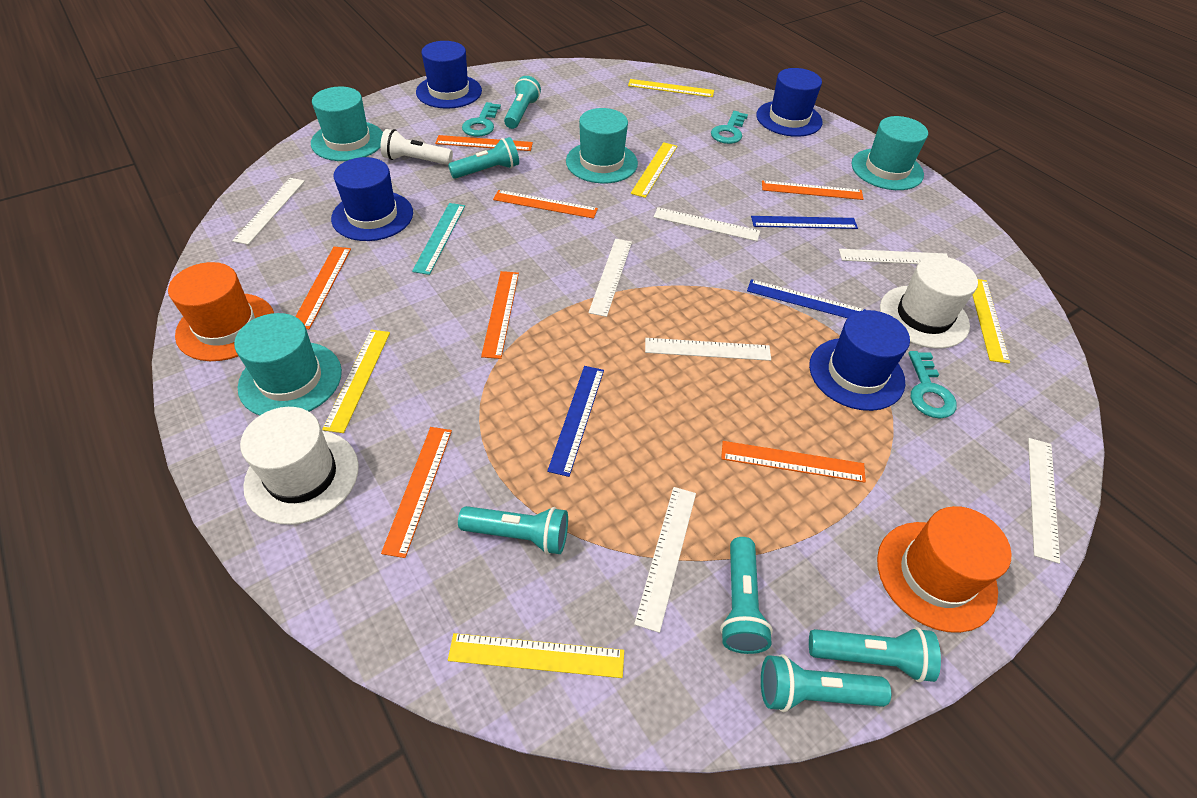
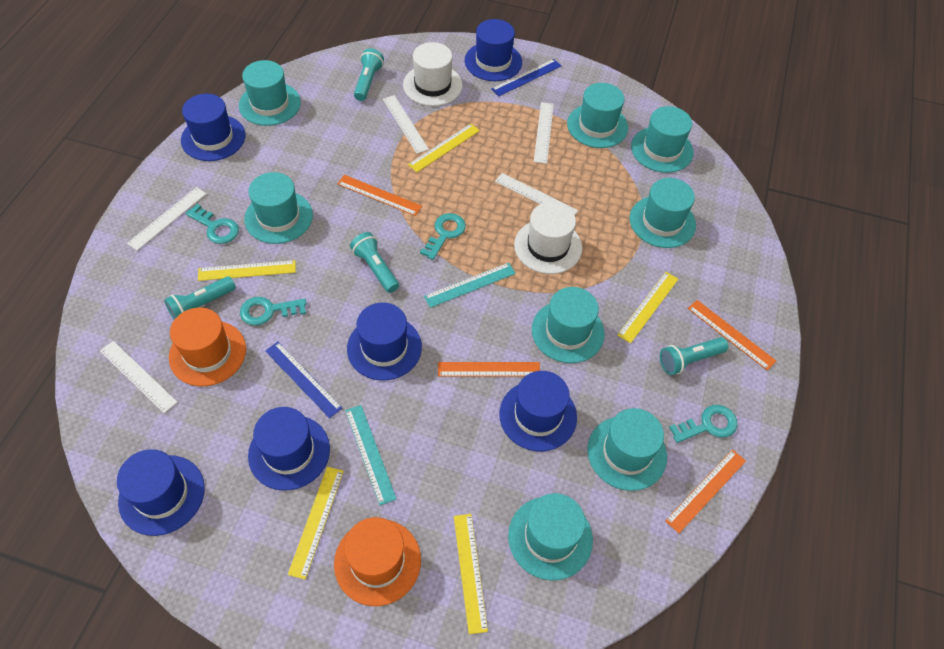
blue hat: [331,157,413,241] [416,41,482,109] [756,68,823,137] [809,310,910,411] = 4 -> [117,449,205,536] [181,94,245,161] [248,407,330,491] [347,303,422,381] [465,19,522,81] [499,371,577,451] = 6
blue ruler: [547,366,604,477] [747,279,866,318] [751,216,858,229] = 3 -> [265,342,342,418] [492,59,561,96] = 2
orange ruler: [295,247,351,329] [381,427,452,558] [435,135,533,151] [481,271,519,359] [493,190,598,219] [721,441,866,483] [762,181,864,200] = 7 -> [337,175,422,216] [438,362,540,377] [665,449,746,533] [688,300,776,370] = 4
turquoise flashlight: [448,137,519,179] [458,506,568,555] [504,76,541,129] [720,537,773,654] [761,654,891,712] [809,627,941,682] = 6 -> [164,276,236,320] [350,232,399,293] [354,48,384,101] [660,337,728,375] = 4
turquoise hat: [234,313,342,416] [311,87,383,161] [566,108,638,184] [851,116,928,190] = 4 -> [239,60,301,126] [244,172,313,244] [508,493,593,580] [532,287,604,363] [567,83,628,148] [587,408,667,491] [630,178,696,248] [631,106,694,173] = 8
turquoise key: [462,102,501,137] [711,111,748,144] [908,351,957,419] = 3 -> [185,204,239,244] [240,297,306,326] [420,213,466,260] [669,405,738,443] = 4
turquoise ruler: [412,203,465,275] = 1 -> [345,405,396,505] [424,263,516,308] = 2
white flashlight: [380,129,453,165] = 1 -> none = 0
white ruler: [232,178,305,245] [588,239,632,317] [634,487,696,633] [645,338,771,361] [653,207,760,241] [839,249,948,264] [1028,438,1060,564] = 7 -> [100,341,178,413] [127,187,206,251] [383,95,429,154] [495,173,578,215] [534,102,554,164] = 5

